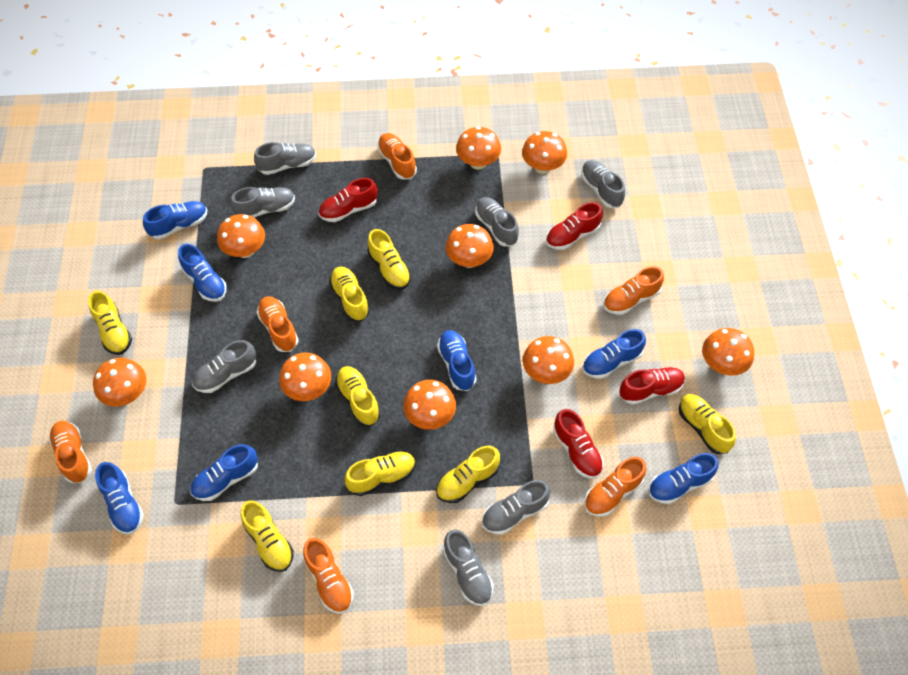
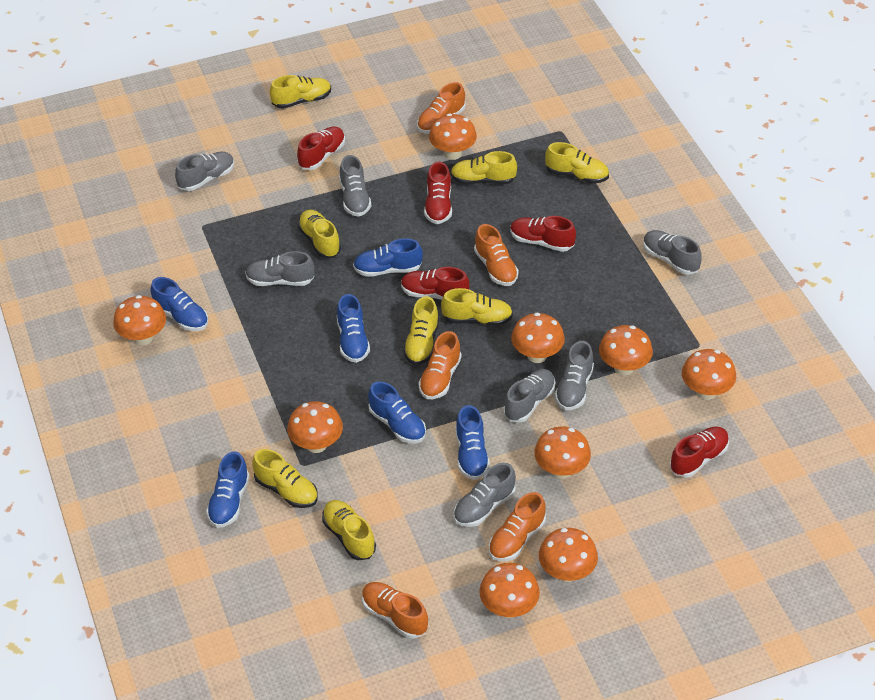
blue shoe: [95,462,144,535] [143,201,207,239] [178,244,227,302] [190,444,258,501] [437,330,476,391] [582,329,646,379] [648,453,719,504] = 7 -> [151,277,208,331] [206,451,250,528] [337,294,370,363] [353,238,423,277] [368,381,426,443] [456,405,490,480] = 6
orange shoe: [48,421,92,483] [256,296,299,352] [303,538,354,614] [377,133,417,180] [584,457,646,517] [603,266,664,315] = 6 -> [362,582,428,639] [417,82,465,133] [418,331,462,399] [474,224,519,286] [488,492,546,561] = 5
red shoe: [319,178,378,222] [546,202,603,250] [553,409,604,479] [619,367,685,405] = 4 -> [297,126,345,170] [401,267,469,300] [424,162,452,224] [510,216,576,252] [670,427,729,478] = 5

